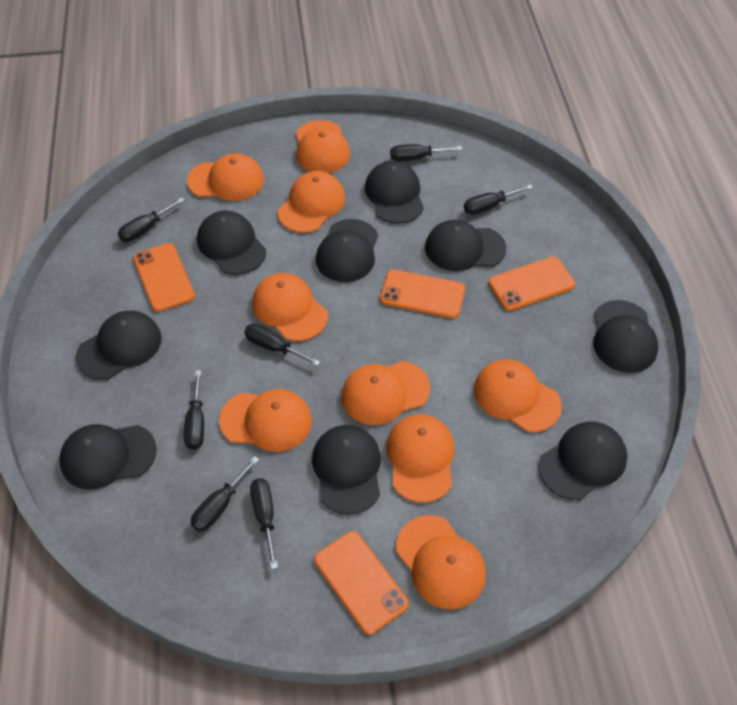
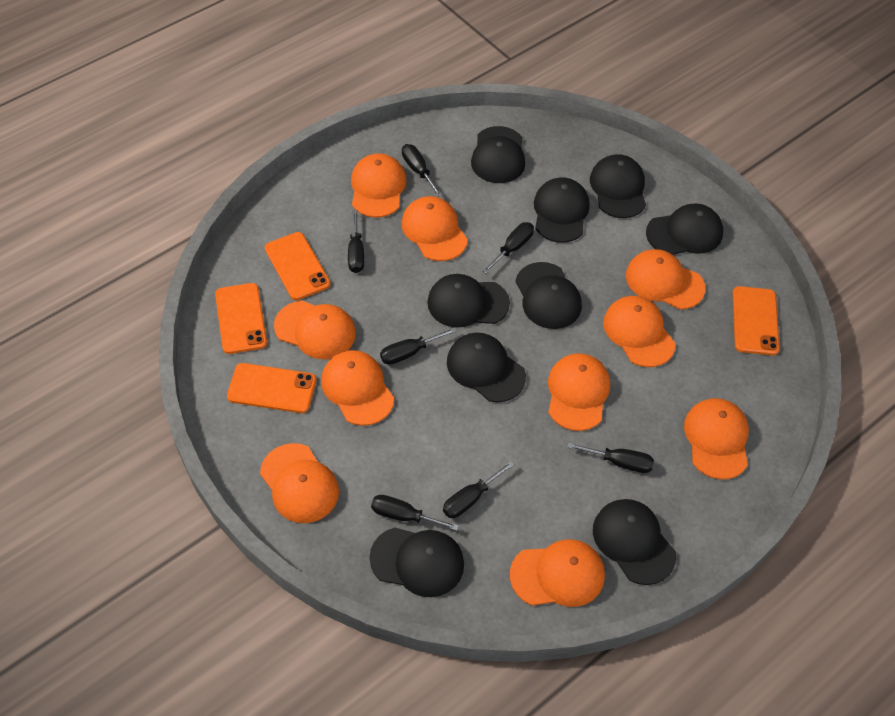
orange cap: [187,153,264,201] [219,389,312,452] [252,273,328,341] [278,171,345,233] [296,120,350,173] [341,361,430,425] [386,414,455,503] [396,515,486,610] [474,359,562,432] = 9 -> [260,443,339,523] [274,300,356,359] [321,350,394,426] [351,153,406,218] [402,196,468,261] [510,539,605,607] [548,353,610,431] [603,296,675,367] [626,249,705,309] [684,398,749,480] = 10

